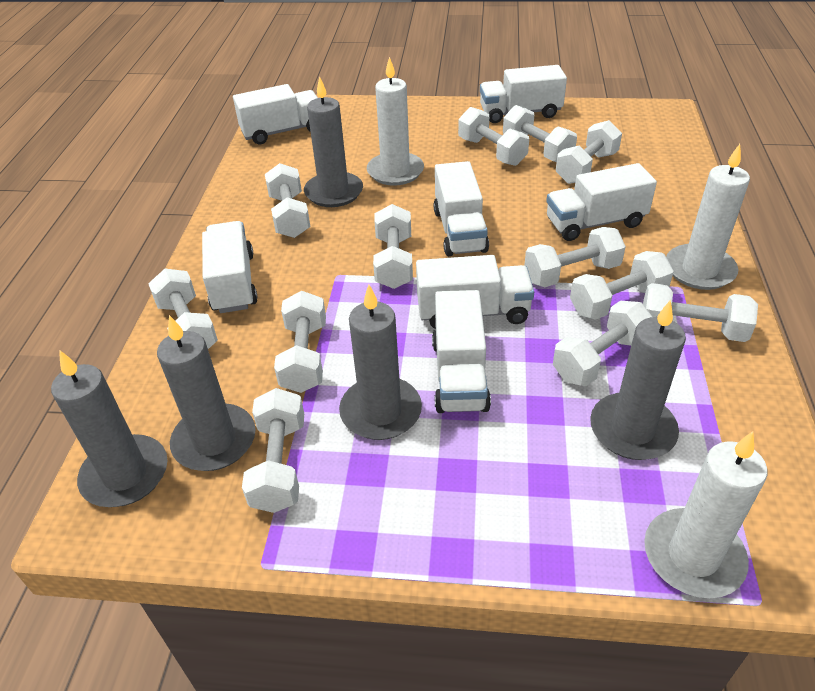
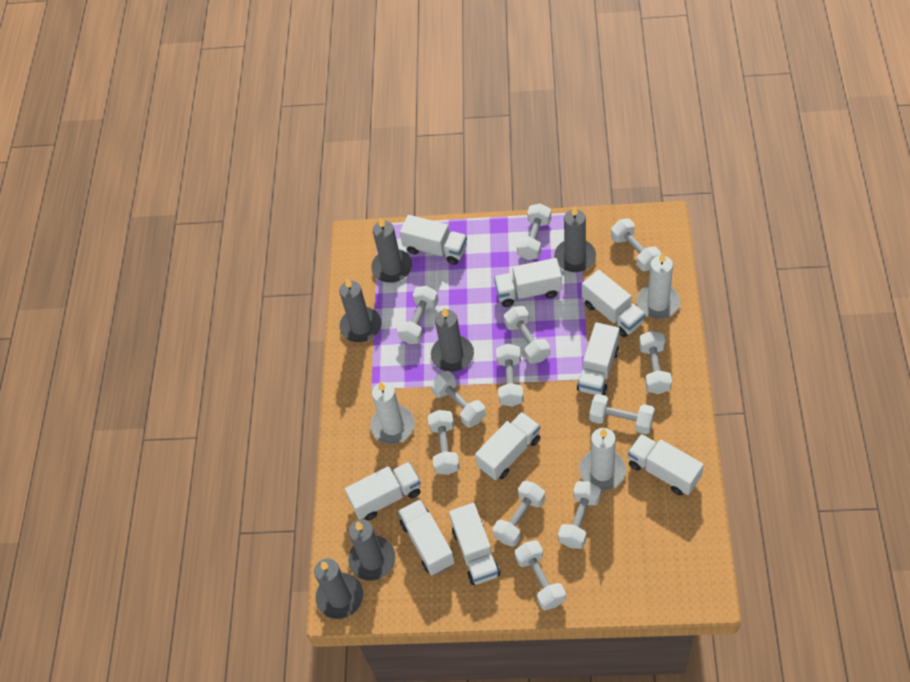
grey candle: [51,350,167,507] [157,315,256,471] [304,76,363,207] [339,285,422,440] [590,300,686,460] = 5 -> [314,558,363,619] [339,279,381,342] [348,520,395,581] [371,217,412,283] [431,308,474,372] [554,206,596,272] = 6
white truck: [202,221,258,313] [233,84,318,144] [416,255,534,329] [432,290,491,413] [433,161,489,256] [480,65,567,123] [546,163,657,241] = 7 -> [345,462,421,520] [398,499,455,575] [400,215,467,265] [449,503,500,585] [475,412,540,480] [494,258,562,307] [577,322,620,395] [582,270,646,337] [628,434,704,496] = 9

